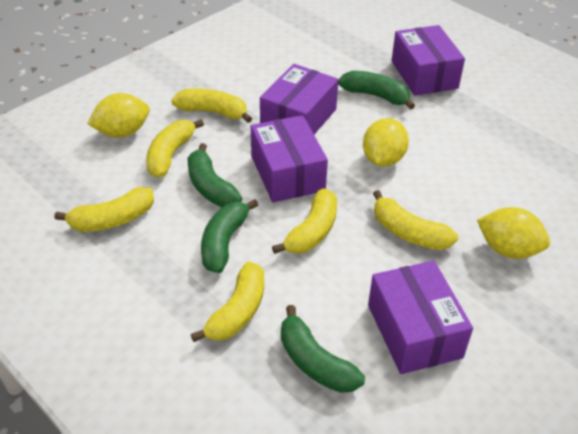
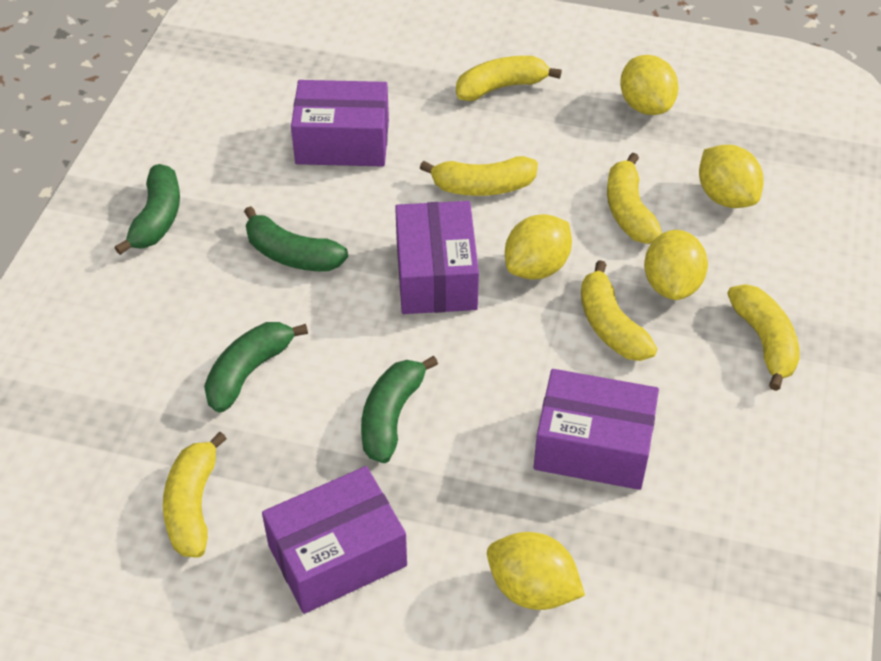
yellow lemon: [87,93,150,138] [363,118,409,167] [477,207,550,259] = 3 -> [487,532,585,610] [505,214,572,280] [620,55,678,115] [644,230,708,300] [699,145,764,208] = 5

